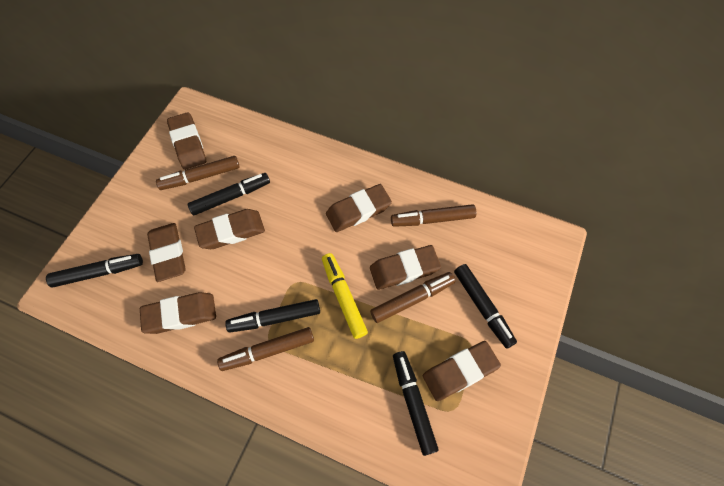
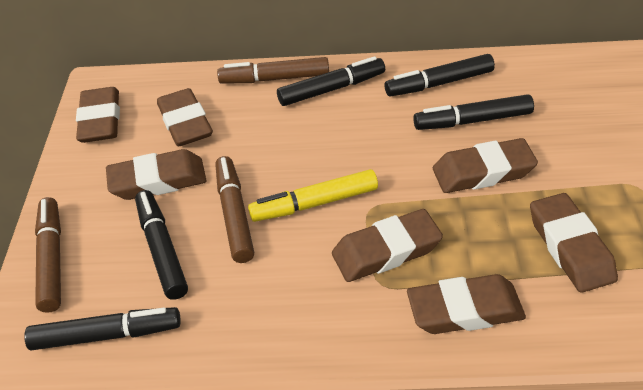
brown marker: [156,156,240,190] [217,327,314,371] [370,272,455,323] [391,204,477,227] = 4 -> [35,197,61,313] [215,156,254,263] [217,57,329,84] = 3

